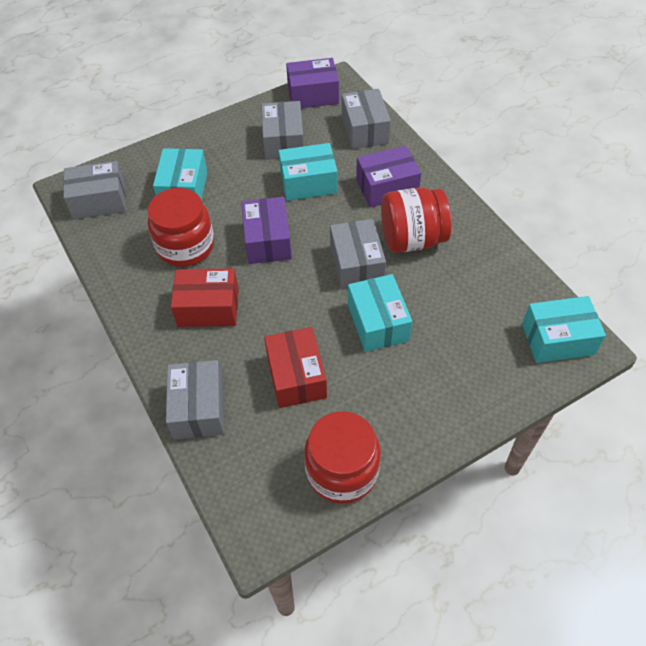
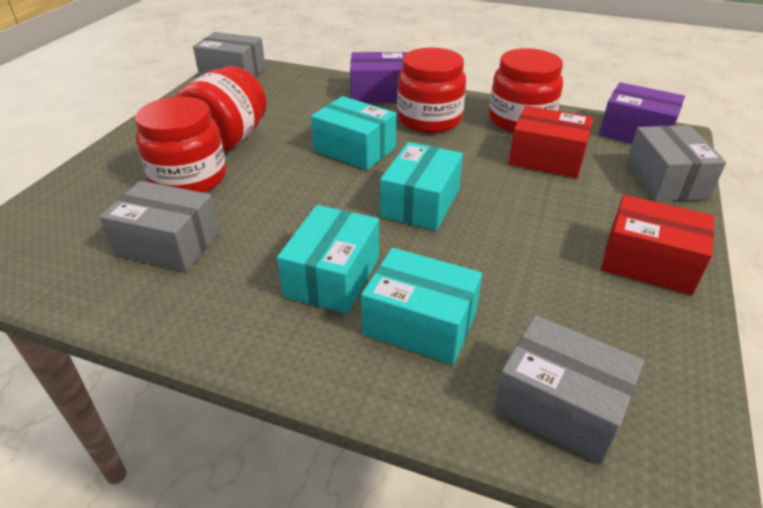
grey box: [63,161,126,219] [166,360,224,440] [261,101,304,160] [330,219,386,290] [342,89,391,149] = 5 -> [99,181,220,272] [193,32,266,77] [493,315,644,465] [626,125,726,202] = 4
purple box: [241,197,292,264] [286,58,339,108] [356,146,421,207] = 3 -> [350,52,408,103] [599,82,685,143] = 2
red jar: [148,188,214,267] [304,411,381,504] [381,187,451,253] = 3 -> [135,96,226,193] [176,66,267,153] [397,47,466,133] [489,48,563,133] = 4

